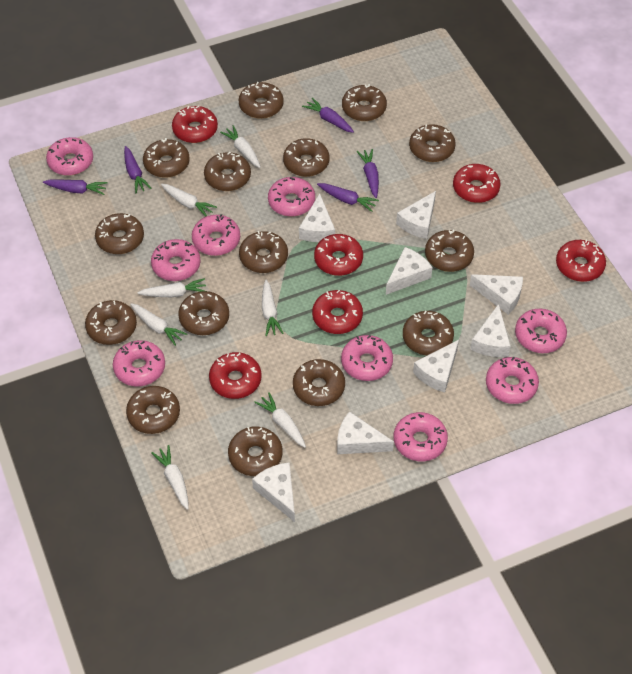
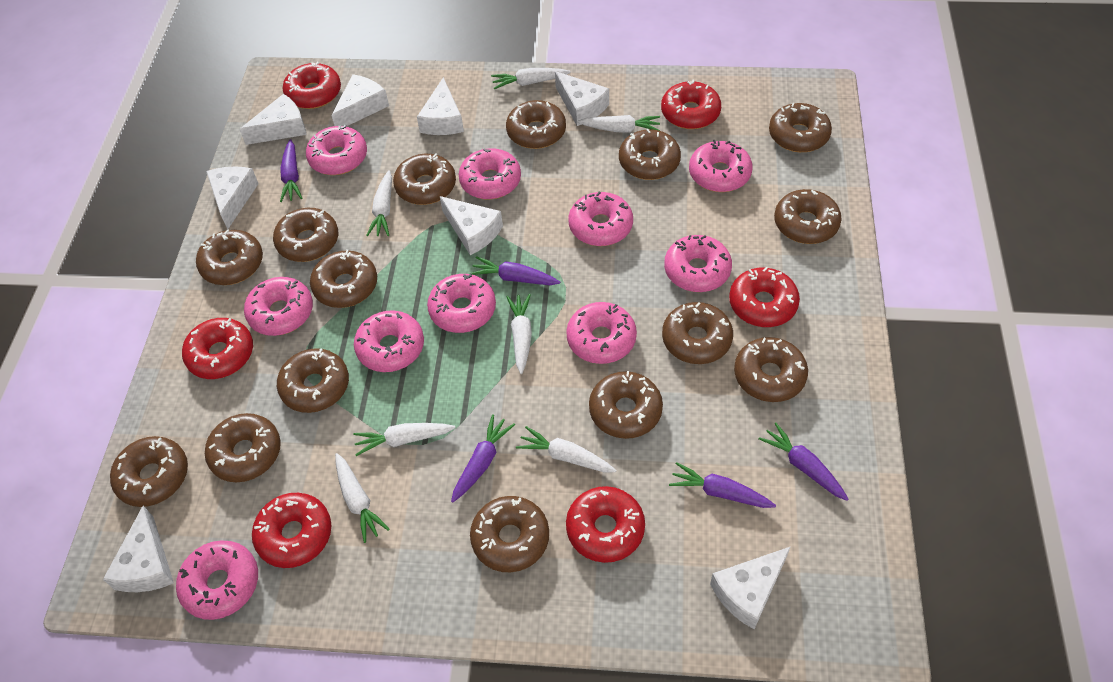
pink donut: [46,137,93,176] [113,340,165,386] [151,239,201,281] [192,214,240,256] [268,177,315,217] [341,335,393,381] [394,412,448,461] [486,357,539,404] [515,309,567,353] = 9 -> [176,540,258,620] [244,277,313,336] [306,125,367,175] [354,310,424,372] [427,273,496,333] [459,148,521,200] [566,302,637,364] [568,191,633,246] [664,235,732,292] [689,140,753,192] = 10

